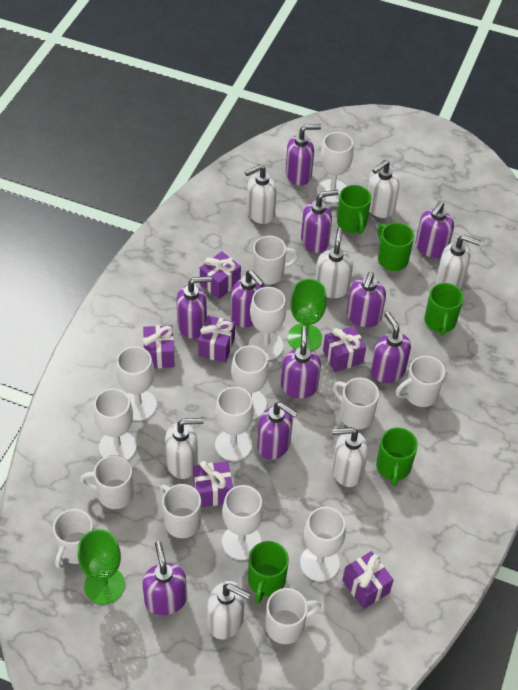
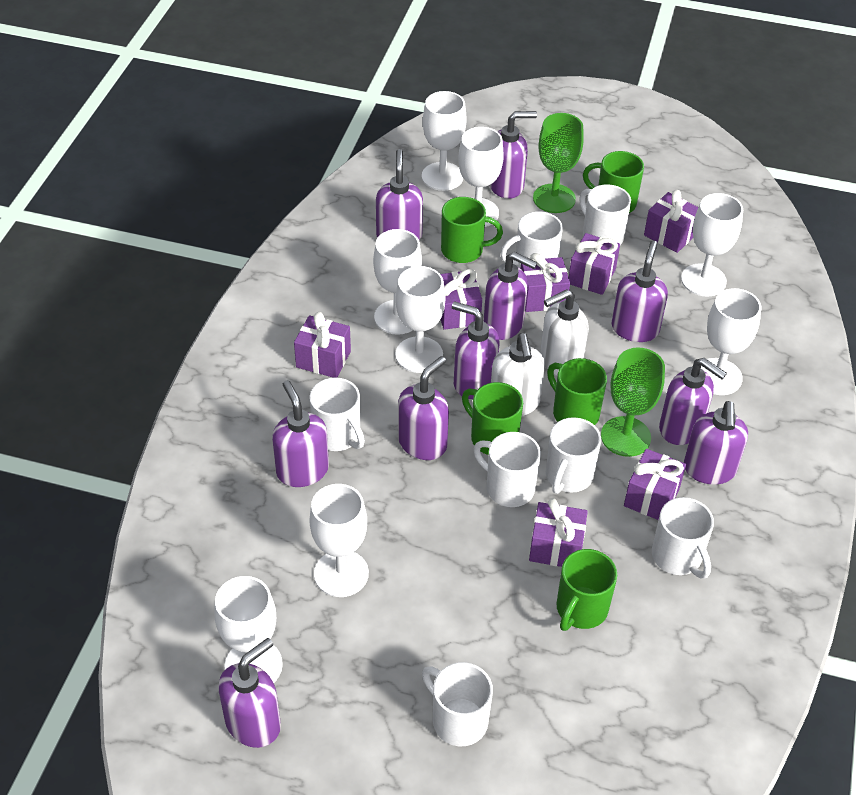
purple gift: [143,325,175,368] [193,461,233,507] [198,316,235,363] [200,251,241,299] [323,326,366,372] [342,551,394,609] = 6 -> [294,312,351,378] [441,269,482,330] [520,253,570,312] [529,498,588,567] [569,233,620,295] [624,449,686,520] [644,190,698,253] = 7
white soap dispenser: [165,418,204,479] [207,581,251,639] [245,165,276,224] [315,228,353,298] [332,427,368,487] [367,160,399,218] [436,235,481,289] = 7 -> [491,333,545,416] [540,289,589,376] = 2

